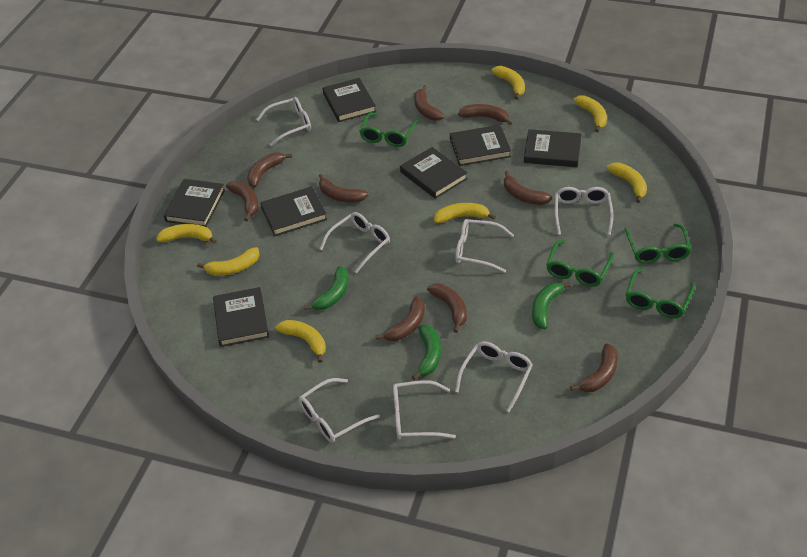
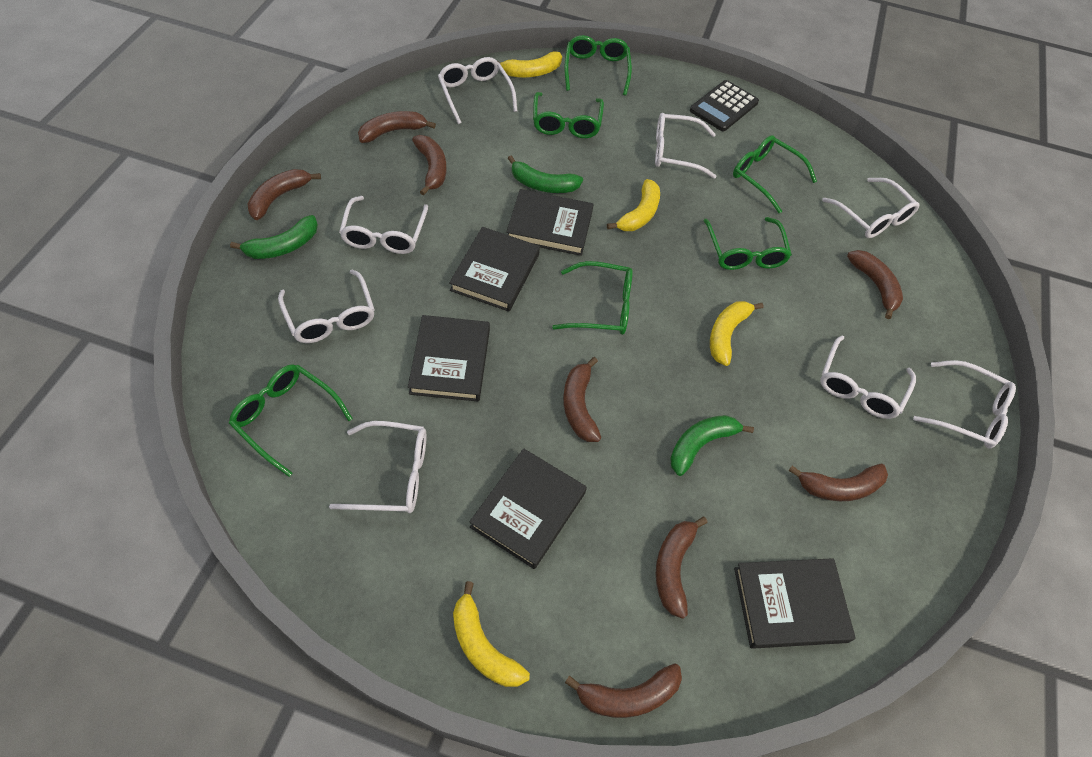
black book: [164,179,225,227] [213,287,269,347] [260,187,327,236] [323,78,376,122] [400,147,468,199] [450,125,511,166] [524,129,581,167] = 7 -> [408,315,490,402] [449,227,540,312] [470,448,587,569] [506,189,594,256] [734,558,856,649] = 5
black calculator: none = 0 -> [690,80,759,131] = 1
brown banana: [226,181,259,221] [247,153,292,188] [319,174,369,203] [375,297,425,341] [414,85,445,121] [427,284,467,333] [458,104,512,125] [504,171,552,205] [570,343,618,392] = 9 -> [247,169,321,220] [358,111,436,143] [412,135,446,196] [563,357,601,442] [565,663,682,718] [656,517,708,619] [788,463,888,501] [847,250,903,319] = 8
green glasses: [359,112,419,147] [546,240,613,287] [624,223,692,264] [626,269,695,318] = 4 -> [228,364,353,477] [533,92,604,138] [552,261,633,335] [565,35,632,96] [704,217,792,270] [733,135,817,214] = 6
white glasses: [256,97,311,146] [299,378,380,443] [320,212,390,273] [393,380,456,440] [455,341,533,412] [456,219,514,273] [555,187,613,235] = 7 -> [278,269,375,343] [329,421,427,513] [339,196,428,254] [438,57,517,124] [655,113,717,179] [820,336,916,419] [822,178,919,238] [913,360,1016,449] = 8
yellow banana: [156,224,217,244] [197,247,259,276] [275,320,326,363] [434,203,496,223] [491,66,525,99] [573,95,607,132] [607,162,647,203] = 7 -> [453,581,530,687] [497,51,562,78] [607,179,660,231] [710,301,764,366] = 4

